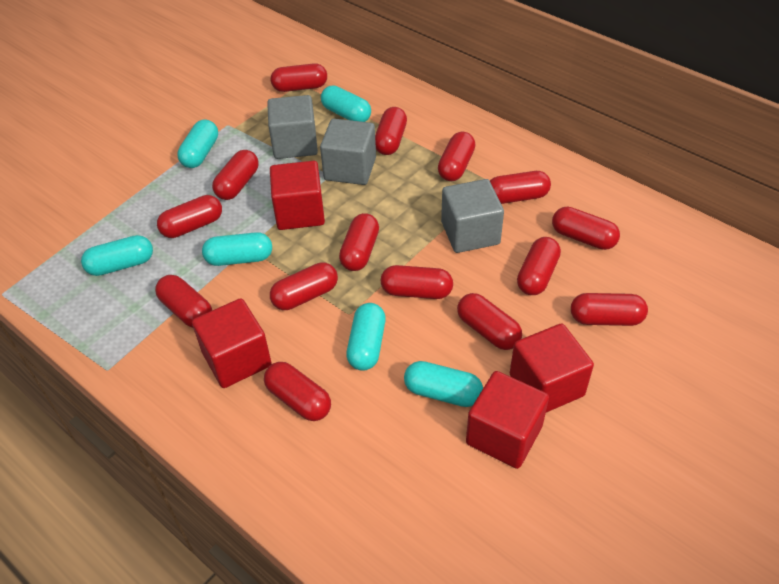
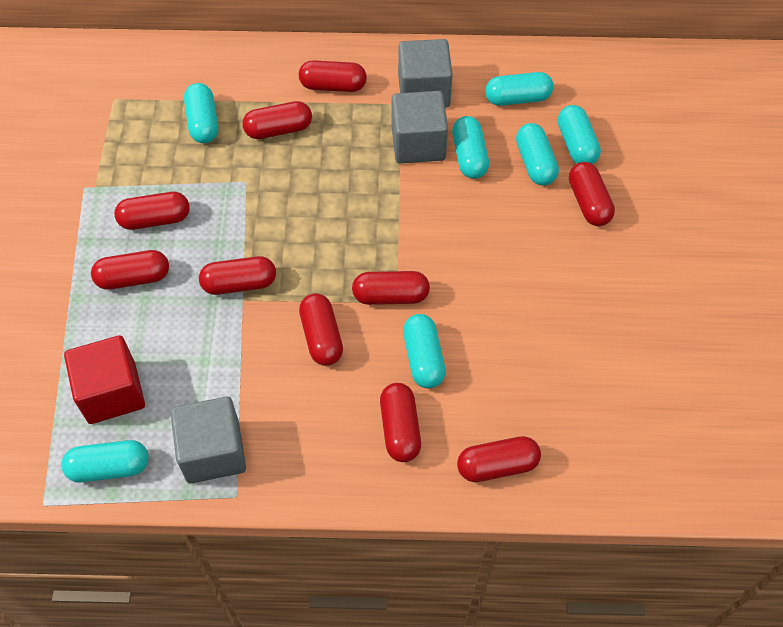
red capsule: [155,275,212,328] [157,195,222,238] [212,150,259,200] [264,362,331,421] [270,262,338,310] [271,63,327,92] [339,213,379,271] [375,107,407,155] [381,265,453,299] [438,132,475,181] [457,293,522,350] [490,171,551,204] [517,237,561,295] [552,206,620,250] [571,293,648,326] = 15 -> [91,250,169,290] [114,192,190,230] [199,256,276,295] [242,101,312,139] [299,60,367,92] [299,293,343,366] [352,271,430,305] [380,383,421,462] [457,436,541,482] [569,162,615,226] = 10
red cube: [192,298,272,388] [270,161,325,230] [466,371,549,469] [510,323,594,413] = 4 -> [64,335,145,424] = 1
turquoise capsule: [81,235,153,276] [177,119,218,168] [202,232,272,266] [321,85,371,122] [346,303,386,371] [404,361,483,407] = 6 -> [61,440,149,482] [184,83,218,143] [403,314,446,388] [452,116,489,179] [485,72,554,106] [516,123,559,186] [558,105,601,164] = 7

